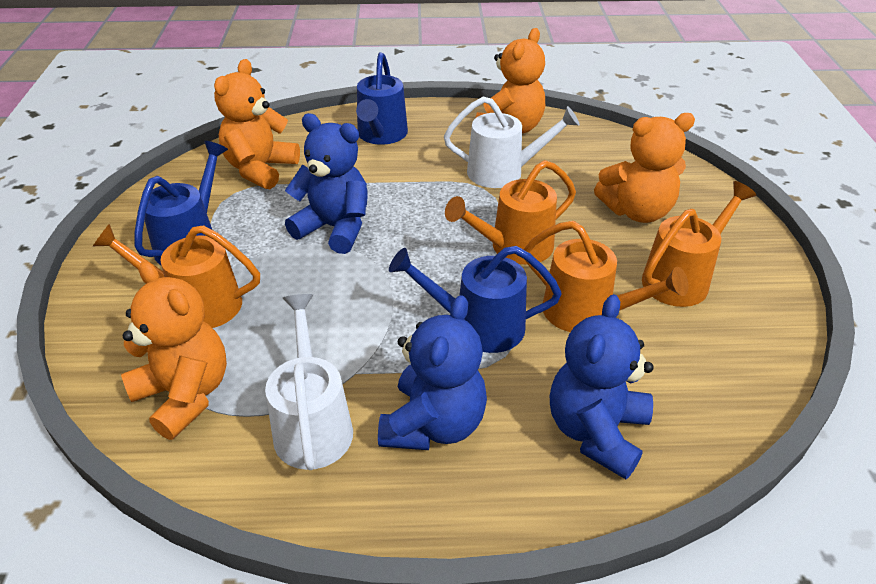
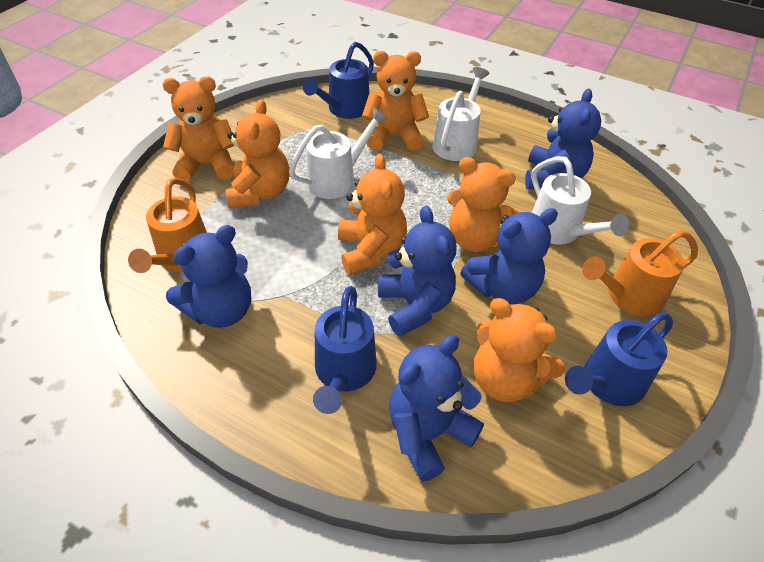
blue teddy bear: [285,113,368,254] [378,295,487,450] [550,294,654,479] = 3 -> [166,225,251,328] [378,206,457,337] [389,335,484,481] [460,208,558,304] [525,89,601,189] = 5
orange teddy bear: [121,261,227,440] [214,59,300,189] [476,28,545,133] [594,113,695,223] = 4 -> [163,76,234,182] [226,99,289,208] [338,154,407,275] [362,51,429,151] [447,157,520,252] [474,298,565,402] = 6
orange watering can: [93,224,260,328] [445,160,576,265] [523,221,688,332] [642,181,756,307] = 4 -> [128,178,207,273] [582,230,698,316] = 2
white watering can: [265,294,353,470] [444,96,580,188] = 2 -> [289,107,388,199] [432,67,490,161] [531,156,629,245] = 3

